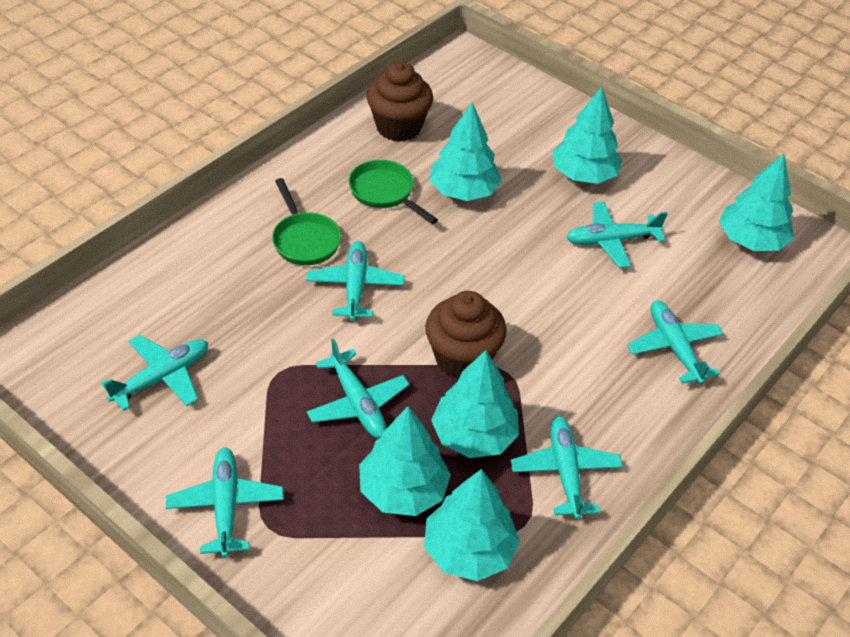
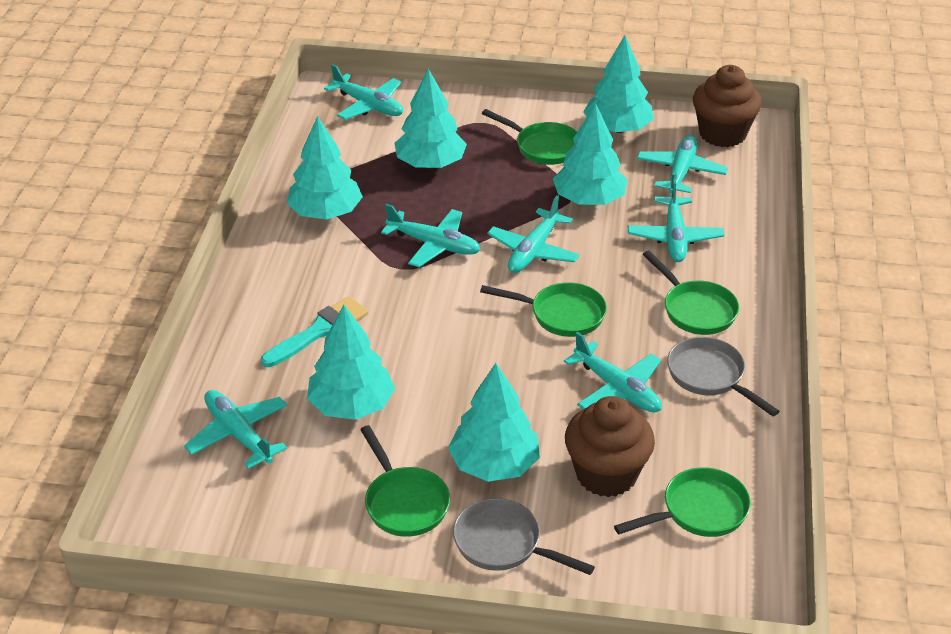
green pan: [272,178,341,265] [348,160,438,224] = 2 -> [360,425,450,537] [480,282,607,337] [482,109,577,165] [614,467,751,537] [642,250,739,335] = 5
grey pan: none = 0 -> [453,498,595,575] [667,337,779,416] = 2
turquoise brush: none = 0 -> [261,296,369,367] = 1

